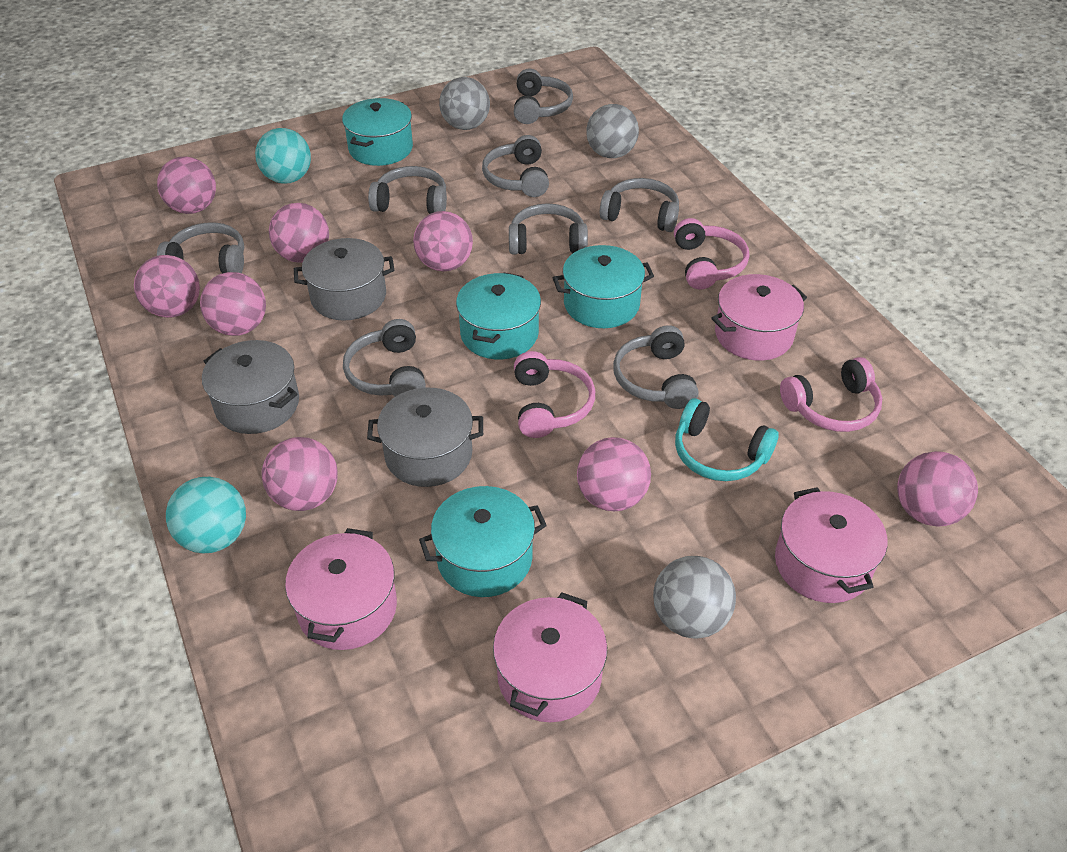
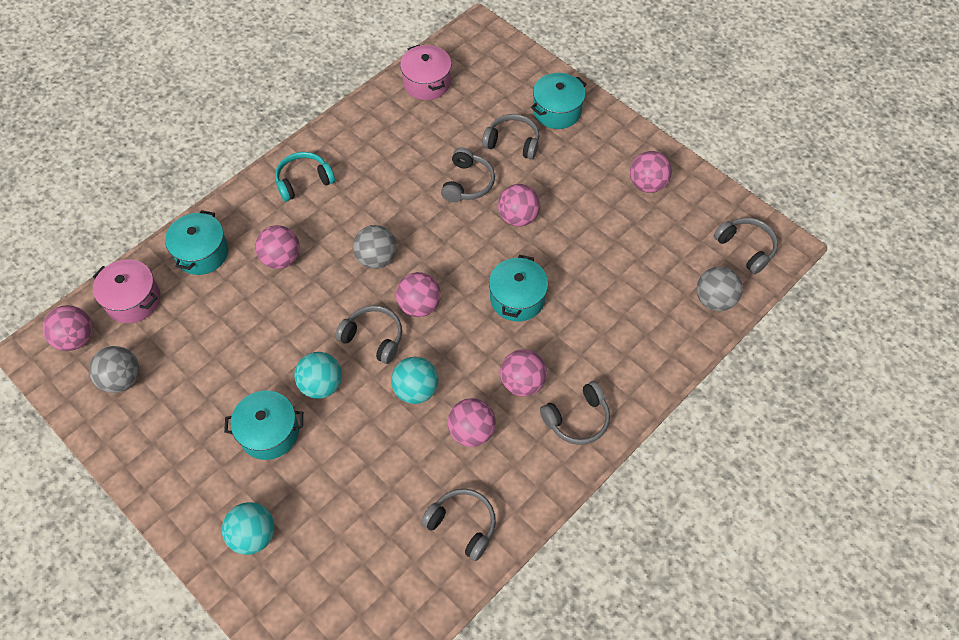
grey headphones: [157,222,244,273] [343,319,426,397] [368,166,447,214] [482,135,549,197] [509,203,588,254] [514,68,573,124] [600,178,679,232] [613,325,699,409] = 8 -> [335,305,402,364] [421,489,496,561] [441,148,495,202] [482,114,539,160] [540,381,610,445] [714,218,778,274] = 6
grey pot: [202,340,299,434] [294,238,394,321] [367,387,483,487] = 3 -> none = 0
pink ball: [134,255,200,318] [157,156,216,214] [200,272,266,336] [262,437,338,511] [269,203,329,263] [413,211,473,271] [577,437,651,512] [897,451,978,527] = 8 -> [42,305,93,351] [255,225,300,269] [396,272,441,317] [448,398,496,447] [498,184,540,227] [500,349,547,396] [630,151,672,193] = 7
pink headphones: [514,351,595,438] [674,218,749,289] [780,357,882,432] = 3 -> none = 0
pink pot: [285,528,397,650] [493,592,607,722] [711,274,807,361] [775,487,887,603] = 4 -> [93,259,160,323] [400,45,452,100] = 2
turquoise ball: [166,477,246,553] [255,128,311,184] = 2 -> [222,502,275,555] [294,352,342,399] [391,357,438,404] = 3

